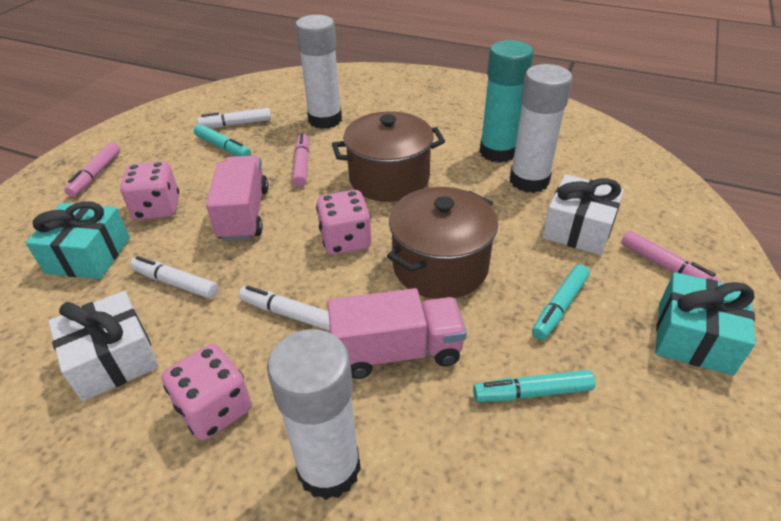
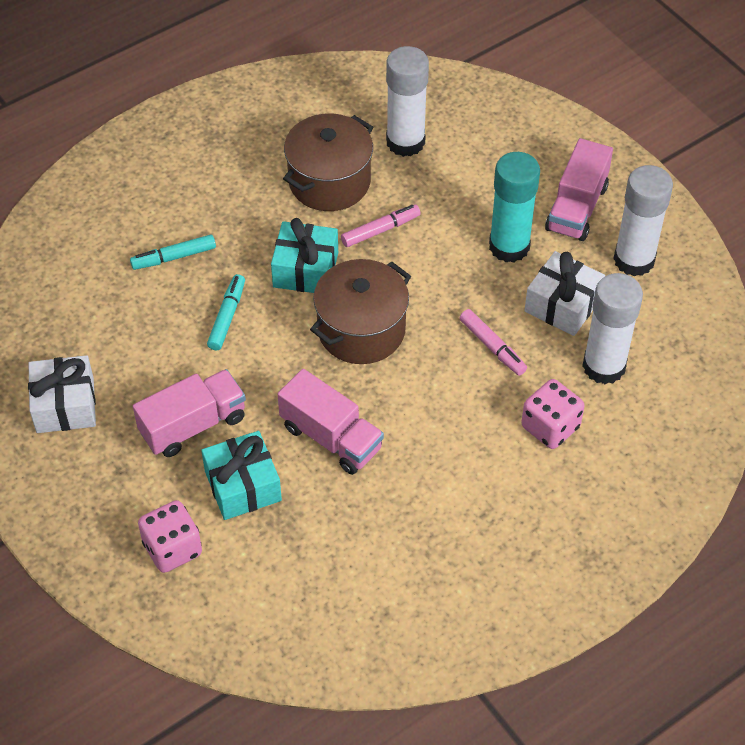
pink dice: [120,161,179,220] [162,344,252,440] [316,190,371,255] = 3 -> [138,500,202,573] [521,379,584,449] = 2
pink marker: [64,142,120,197] [292,133,309,187] [621,231,721,283] = 3 -> [341,204,421,247] [460,309,527,376] = 2
pink truck: [206,155,269,241] [327,288,467,379] = 2 -> [133,369,246,457] [278,369,384,475] [545,138,613,241] = 3
turquoise marker: [194,124,251,156] [473,370,595,402] [532,264,590,340] = 3 -> [130,234,216,270] [207,274,245,350] = 2
white marker: [130,256,218,299] [197,108,271,128] [239,286,330,331] = 3 -> none = 0

